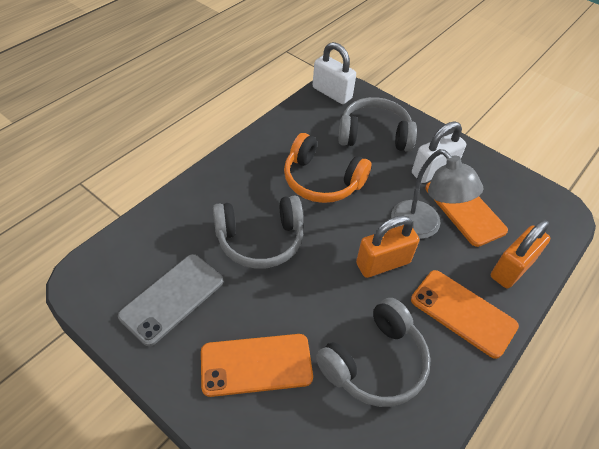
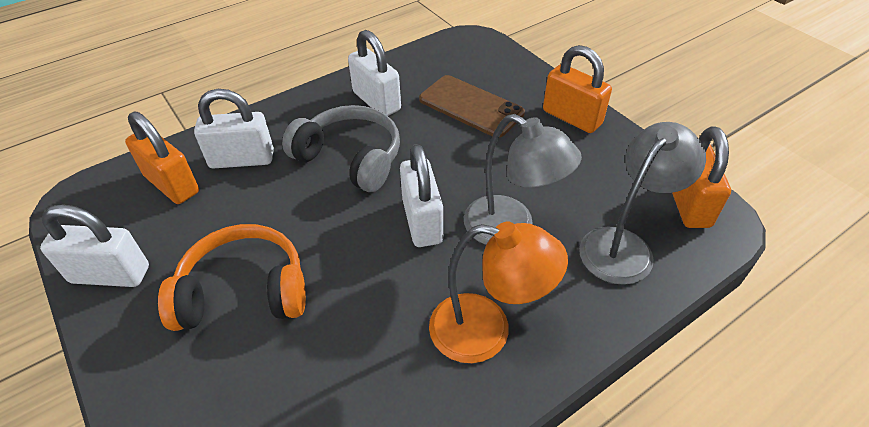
brown phone: none = 0 -> [419,75,525,138] = 1
grey headphones: [213,196,303,269] [316,298,431,407] [338,97,417,152] = 3 -> [282,105,400,192] = 1
grey lamp: [391,149,483,239] = 1 -> [464,114,582,245] [579,122,706,285] = 2
grey phone: [118,254,223,346] = 1 -> none = 0
orange lamp: none = 0 -> [429,222,568,363] = 1
orange padlock: [356,215,419,278] [491,220,550,288] = 2 -> [125,111,199,204] [543,45,612,133] [672,126,731,228] = 3
orange phone: [201,334,313,397] [411,270,519,359] [425,182,508,247] = 3 -> none = 0
white padlock: [313,42,356,104] [412,121,466,183] = 2 -> [40,204,149,287] [194,89,274,168] [348,30,401,116] [400,144,443,247] = 4

